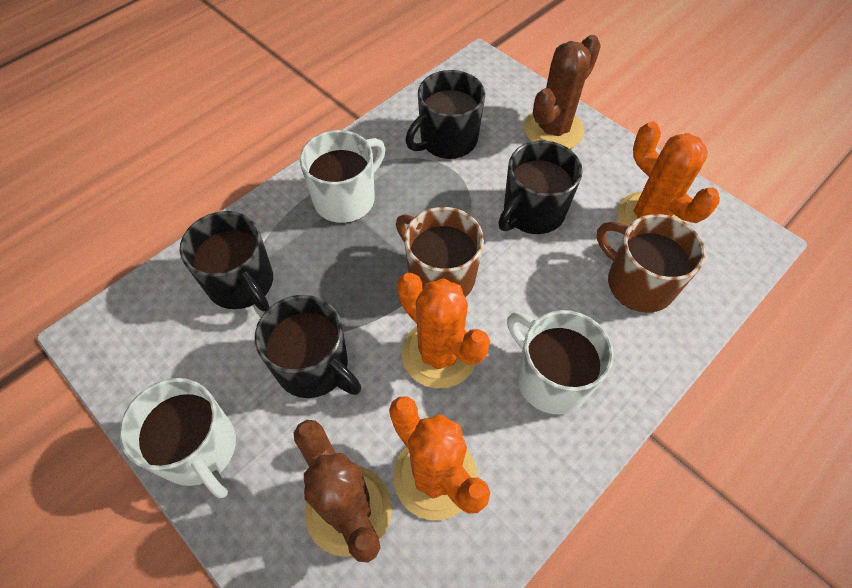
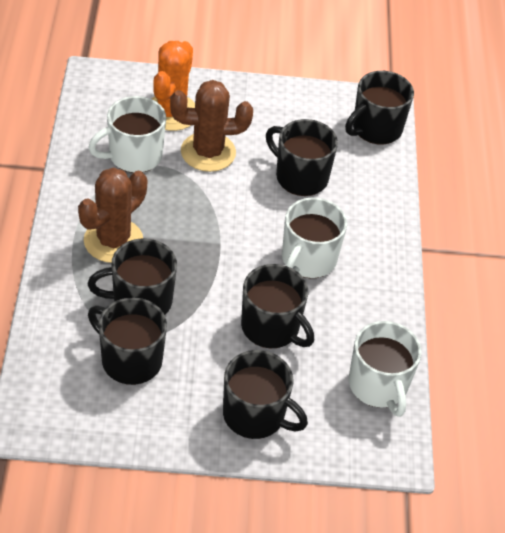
black mug: [180,211,273,311] [255,295,361,398] [406,70,485,159] [498,141,583,234] = 4 -> [88,238,177,315] [88,298,167,385] [223,350,308,439] [241,264,314,348] [266,119,338,196] [345,71,414,145] = 6
brown mug: [396,207,484,297] [597,214,705,313] = 2 -> none = 0
orange cactus: [389,396,490,520] [397,273,490,388] [617,122,720,226] = 3 -> [151,41,195,131] = 1

